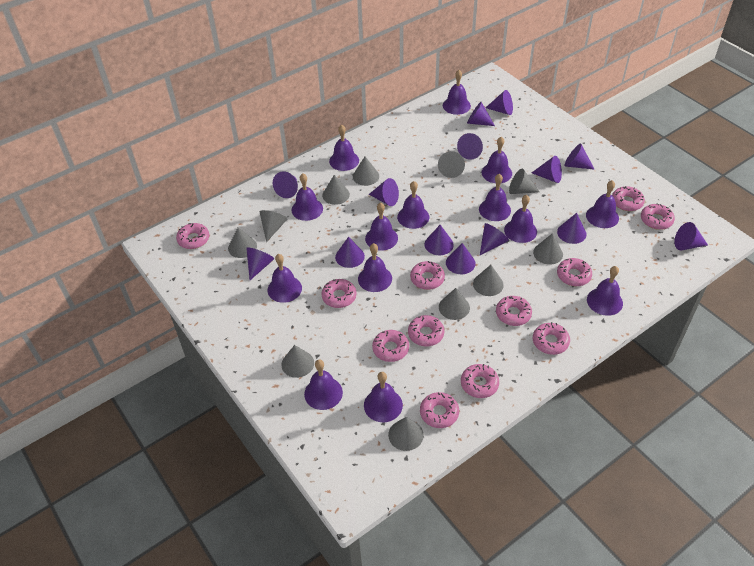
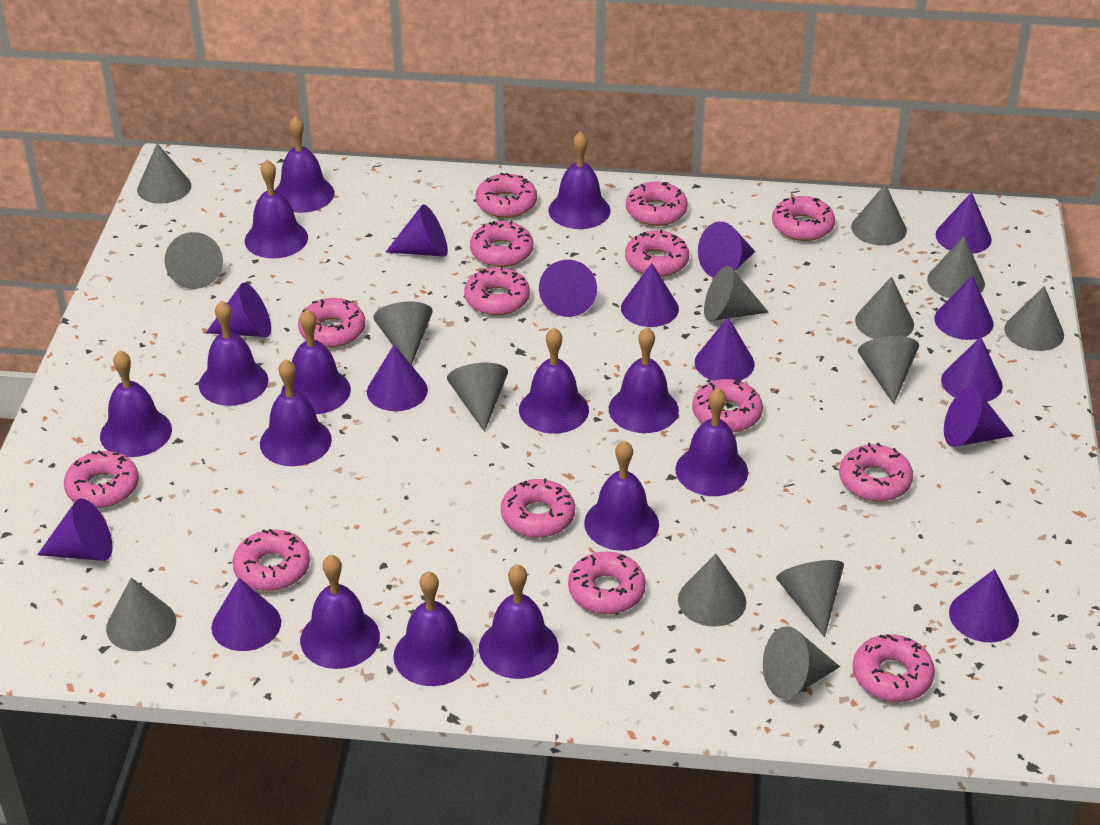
grey cone: [228,227,257,258] [260,210,287,242] [281,345,314,378] [322,175,350,205] [353,157,379,186] [388,417,424,451] [438,151,465,178] [439,288,470,320] [473,265,504,296] [509,169,540,194] [533,233,563,265] = 11 -> [106,578,176,651] [137,143,191,204] [165,232,223,289] [373,302,433,365] [447,363,508,432] [678,554,746,627] [704,266,769,321] [763,626,840,699] [776,560,844,637] [851,184,907,246] [855,277,914,339] [858,336,919,404] [927,236,985,298] [1004,286,1064,351] = 14
pink donut: [176,223,209,249] [321,279,357,308] [372,330,409,362] [408,315,444,346] [410,261,445,290] [420,392,459,428] [461,364,499,398] [496,296,532,326] [533,322,570,355] [557,258,592,286] [612,186,645,211] [641,203,675,230] = 12 -> [64,451,139,508] [232,529,310,591] [298,298,365,348] [464,266,530,315] [470,221,533,267] [475,173,537,218] [501,478,575,538] [568,552,646,614] [625,229,689,277] [626,182,688,226] [692,379,763,432] [772,196,835,241] [839,443,913,501] [853,634,935,702] = 14

